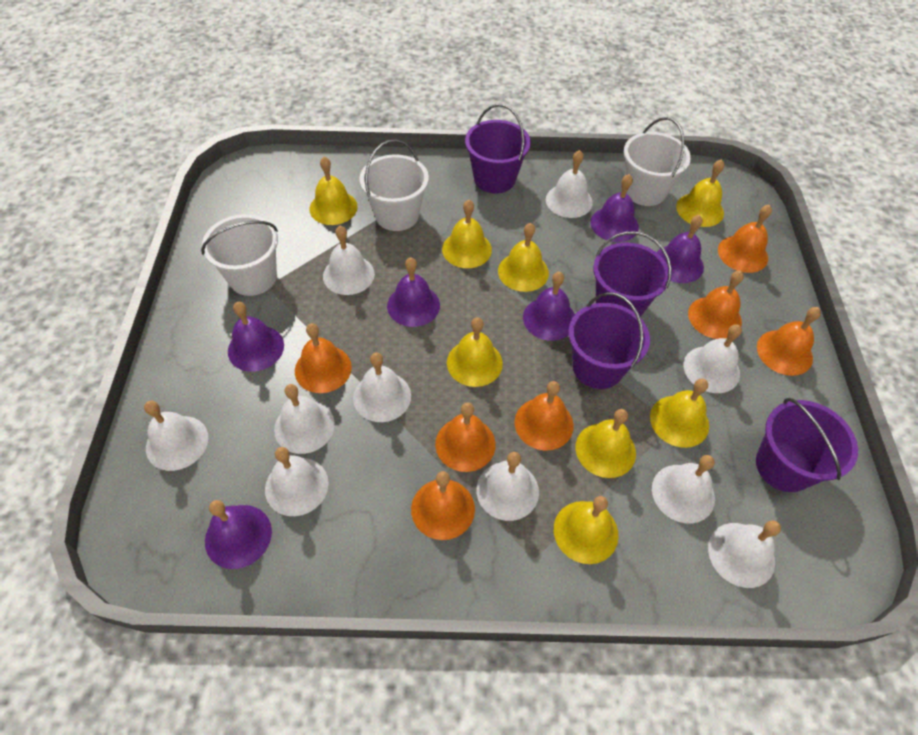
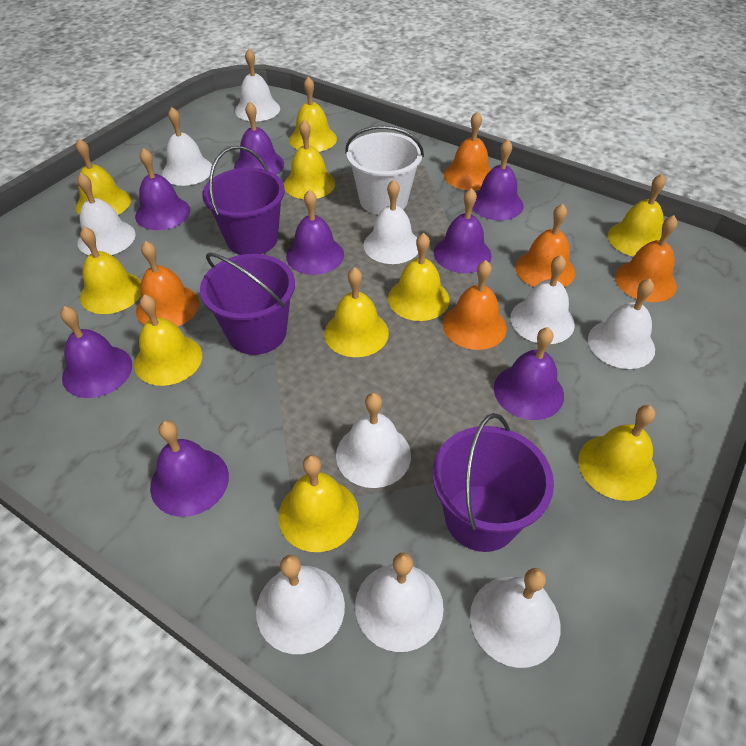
orange bell: [295,323,352,393] [411,471,475,540] [435,402,496,472] [514,381,574,451] [688,271,744,339] [718,205,772,273] [757,307,821,376] = 7 -> [136,241,199,326] [443,260,507,350] [444,111,491,191] [515,204,575,287] [615,215,678,302] = 5
purple bell: [205,500,272,569] [228,302,284,372] [387,257,440,327] [523,272,575,341] [590,174,639,242] [657,215,704,283] = 6 -> [60,306,132,398] [135,148,190,230] [150,421,229,517] [234,101,284,175] [286,189,344,275] [434,188,491,273] [472,139,523,221] [494,327,564,420] = 8
purple bucket: [465,104,531,193] [568,292,650,389] [593,231,672,317] [756,398,858,492] = 4 -> [200,253,295,355] [202,146,285,255] [432,413,554,552] = 3
white bucket: [201,214,278,296] [359,140,429,231] [624,117,691,206] = 3 -> [345,126,424,215] = 1
yellow bell: [309,157,358,225] [442,200,492,268] [447,317,503,387] [498,223,549,292] [554,496,619,564] [576,409,636,478] [650,379,709,448] [676,159,724,227] = 8 -> [76,139,131,215] [80,227,141,314] [134,294,202,386] [278,455,359,552] [284,120,335,199] [289,77,337,152] [324,267,389,357] [388,233,449,321] [578,405,657,501] [608,174,666,257] = 10

